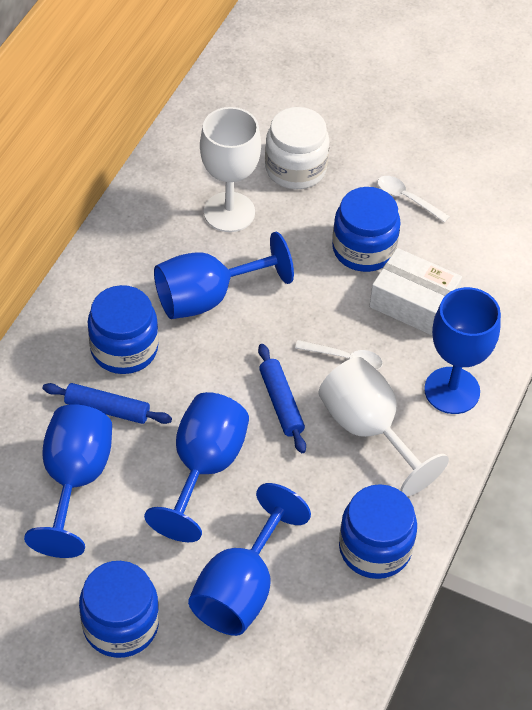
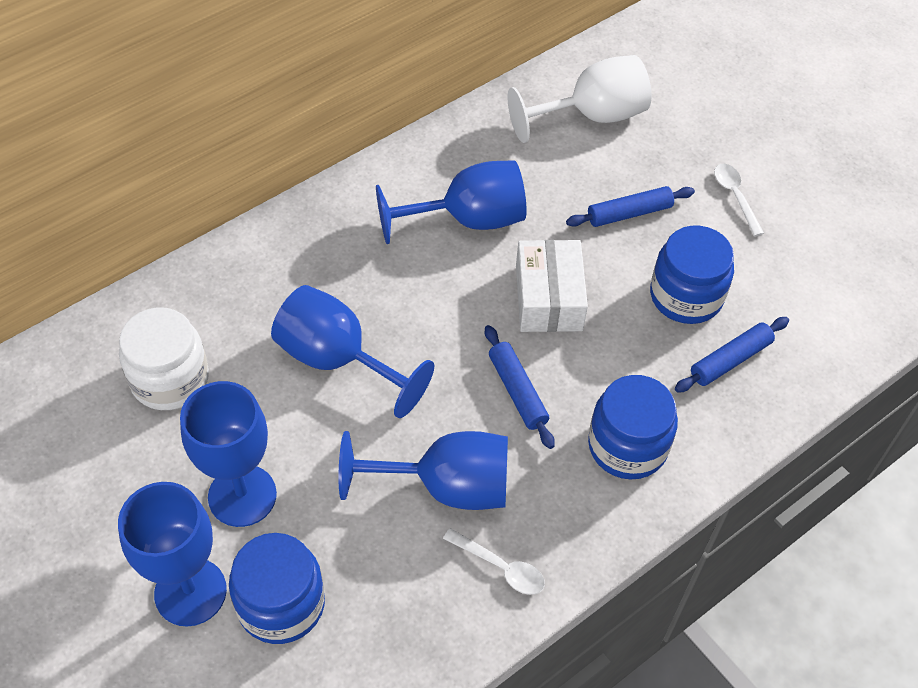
blue jar: [79,561,159,658] [88,285,159,374] [332,187,401,272] [339,484,417,579] = 4 -> [229,533,325,644] [588,375,678,480] [650,226,734,324] = 3
blue rolling pin: [43,383,172,424] [258,344,306,453] = 2 -> [485,325,555,449] [566,186,695,227] [675,317,789,392] = 3
white goblet: [200,107,261,232] [318,357,449,496] = 2 -> [508,55,652,143] = 1

